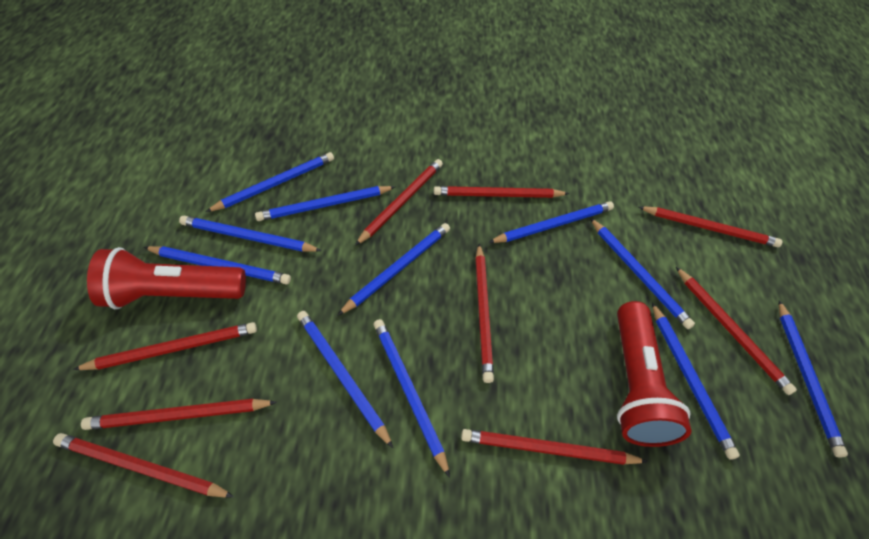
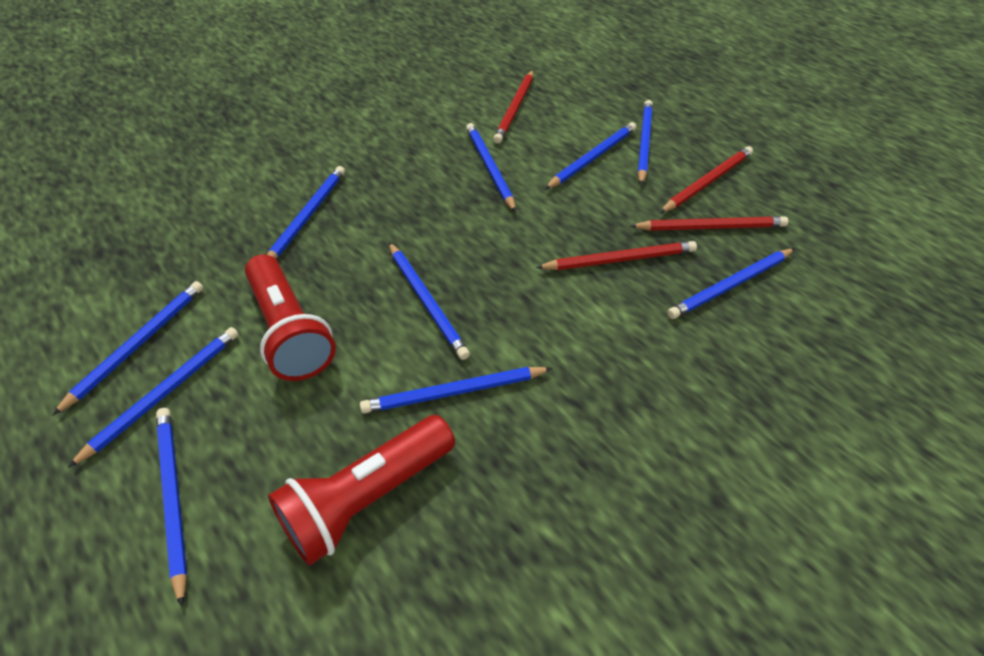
blue pencil: [144,246,291,285] [179,216,322,252] [206,152,334,212] [255,186,395,221] [297,311,393,448] [337,223,450,316] [374,319,450,478] [488,201,614,243] [590,218,695,329] [652,303,740,460] [779,300,848,458] = 11 -> [52,281,203,416] [68,327,239,468] [156,408,187,607] [267,166,345,259] [360,367,553,414] [389,242,470,360] [466,123,516,212] [545,122,636,189] [638,100,653,185] [667,248,795,319] = 10
red pencil: [53,433,234,498] [73,322,257,370] [81,399,277,430] [355,159,443,246] [434,186,570,198] [461,429,648,465] [475,244,494,383] [639,206,783,247] [676,267,797,395] = 9 -> [493,70,533,143] [536,241,697,270] [630,216,788,231] [660,146,753,213] = 4

